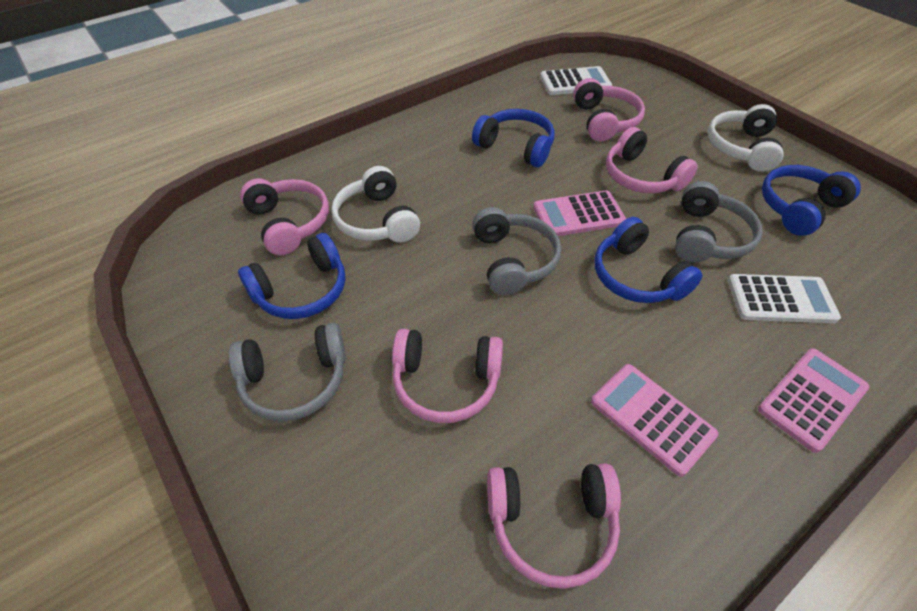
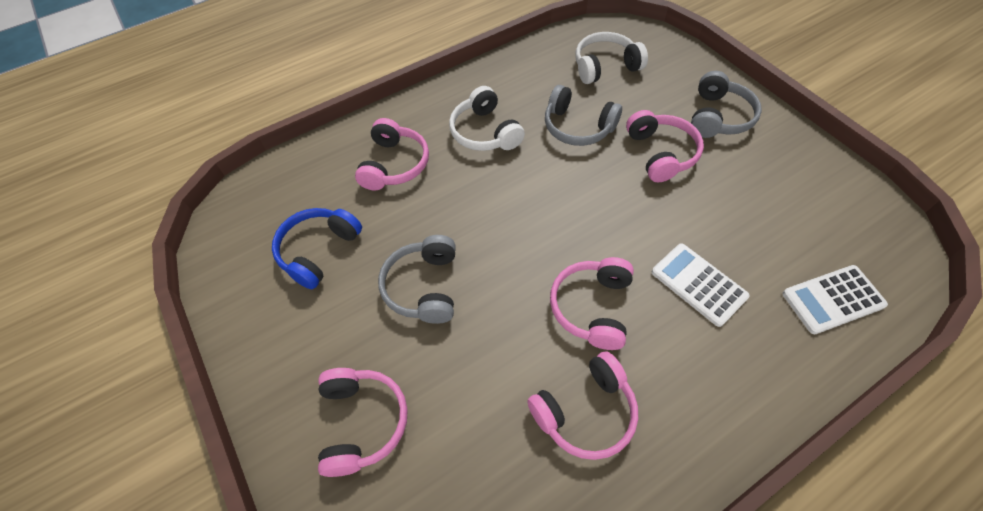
blue headphones: [238,233,345,319] [472,109,555,167] [594,217,702,303] [762,165,861,236] = 4 -> [272,208,362,289] = 1
pink calculator: [533,190,626,236] [591,364,718,477] [758,348,869,453] = 3 -> none = 0

